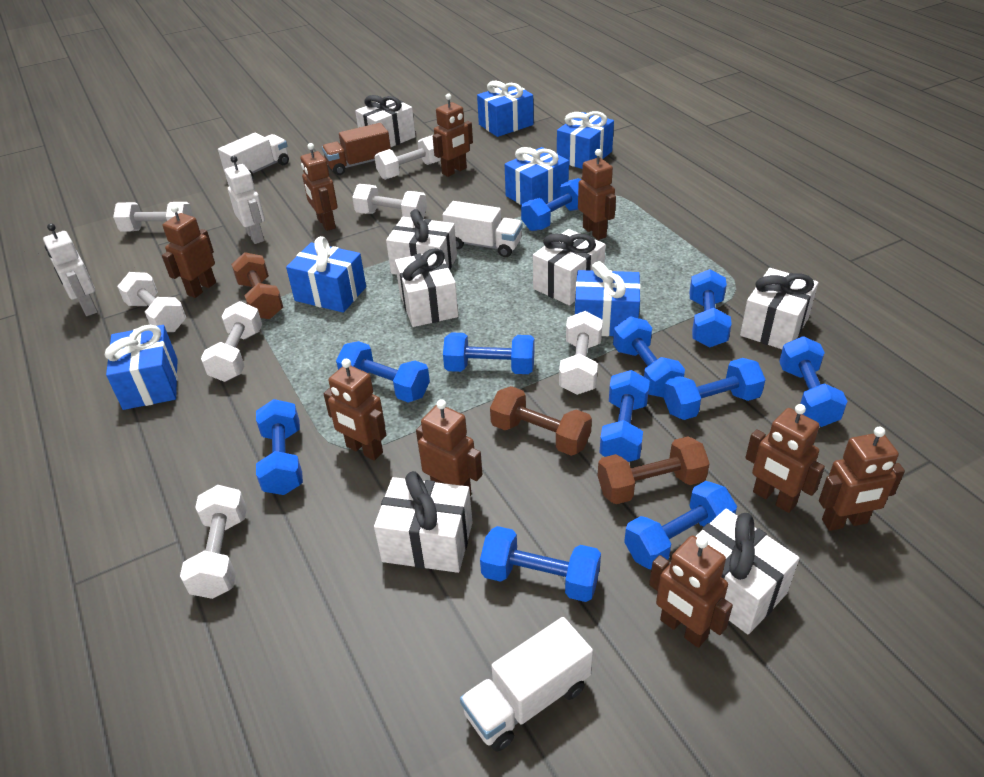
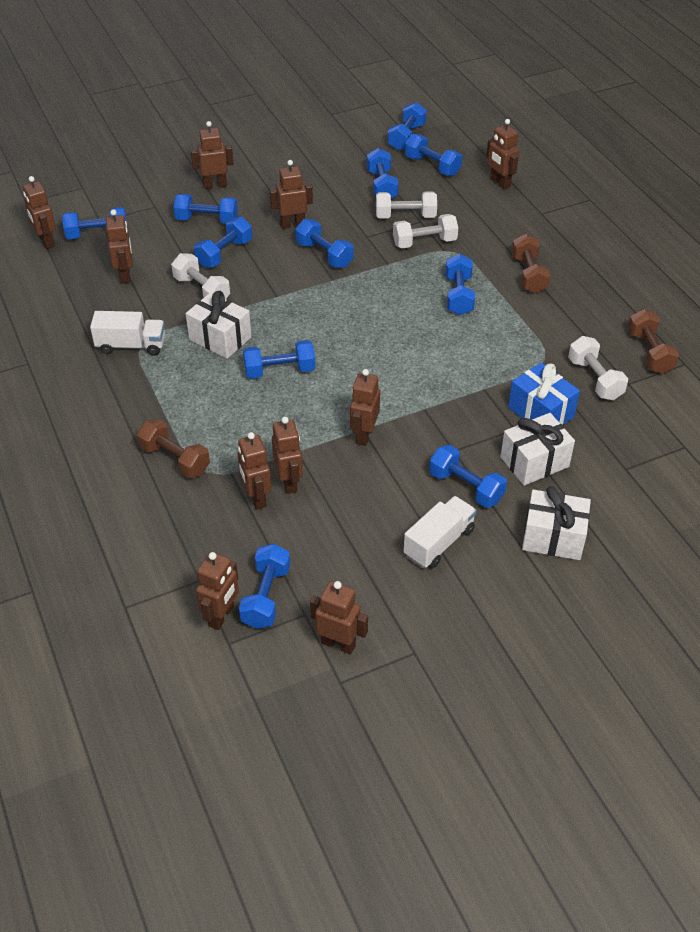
blue gift: [105,325,178,410] [286,236,366,313] [477,81,534,137] [505,147,569,205] [557,111,614,169] [575,261,641,336] = 6 -> [508,363,580,425] = 1
brown robot: [162,205,216,298] [301,143,338,231] [323,359,386,461] [416,399,482,496] [433,93,473,177] [578,149,616,240] [649,536,733,648] [745,404,825,513] [819,427,905,531] = 9 -> [23,176,56,249] [106,209,133,283] [191,121,233,189] [196,552,239,630] [238,432,272,510] [270,160,313,229] [272,417,303,494] [310,581,368,654] [350,369,380,446] [486,119,519,190] = 10
brown truck: [322,123,391,175] = 1 -> none = 0
white dumbbell: [113,202,194,231] [117,272,186,332] [180,485,247,599] [201,301,262,382] [352,184,427,219] [374,135,441,180] [559,311,603,395] = 7 -> [171,253,230,299] [376,192,437,219] [393,214,458,249] [568,336,628,400] = 4
white gift: [355,95,416,147] [374,471,473,573] [386,209,457,275] [395,248,458,327] [533,229,606,305] [695,509,800,635] [740,268,818,349] = 7 -> [186,291,251,359] [501,413,575,486] [522,486,591,560] = 3
white robot: [43,223,98,316] [224,156,265,244] = 2 -> none = 0
white truck: [218,133,289,176] [442,201,523,257] [460,617,593,752] = 3 -> [90,311,165,356] [404,496,477,568] = 2

